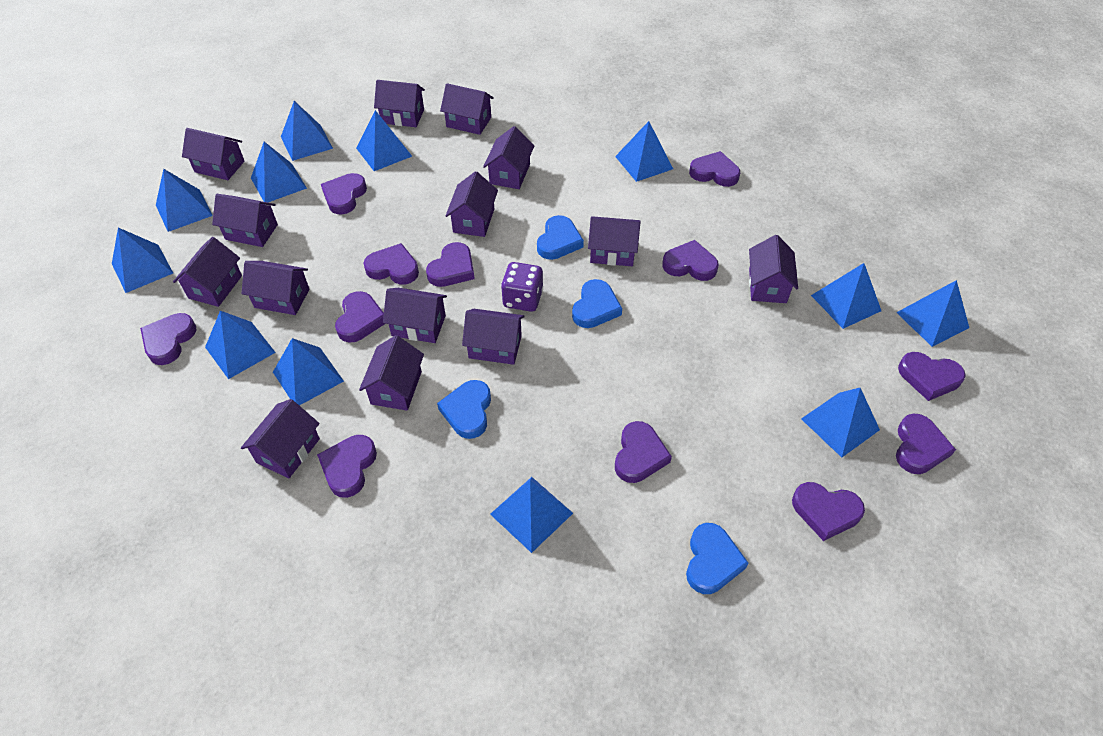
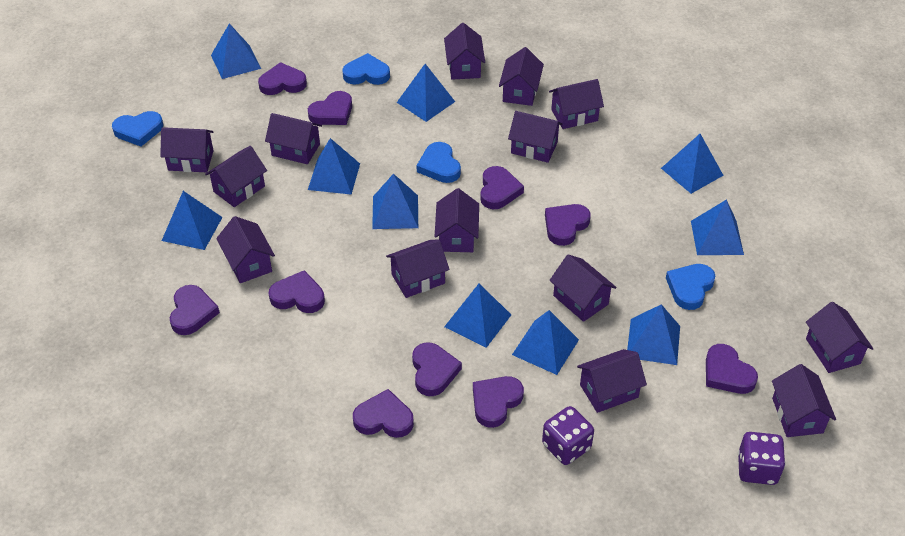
blue pyramid: [112,228,173,293] [156,169,213,232] [205,311,276,379] [251,142,307,202] [273,338,344,405] [281,101,333,161] [356,110,412,171] [490,477,573,553] [615,121,673,182] [801,388,880,458] [811,263,881,329] [896,280,969,347] = 12 -> [162,191,223,250] [211,23,261,79] [308,138,360,195] [372,174,418,229] [396,64,455,122] [444,284,511,348] [512,310,579,375] [627,304,680,365] [661,134,724,194] [691,199,744,255] = 10
purple dice: [501,262,543,312] = 1 -> [542,406,594,465] [738,432,785,485] = 2
purple heart: [140,313,196,365] [317,435,377,498] [321,173,367,215] [335,291,385,343] [363,243,419,285] [426,242,475,287] [615,421,672,483] [662,240,719,281] [689,151,740,187] [792,482,865,541] [896,413,956,474] [898,352,966,401] = 12 -> [170,285,220,335] [258,62,307,95] [269,270,325,313] [308,91,352,125] [353,389,414,438] [412,342,462,396] [473,376,524,428] [480,166,524,209] [545,204,591,246] [706,344,758,394] = 10

